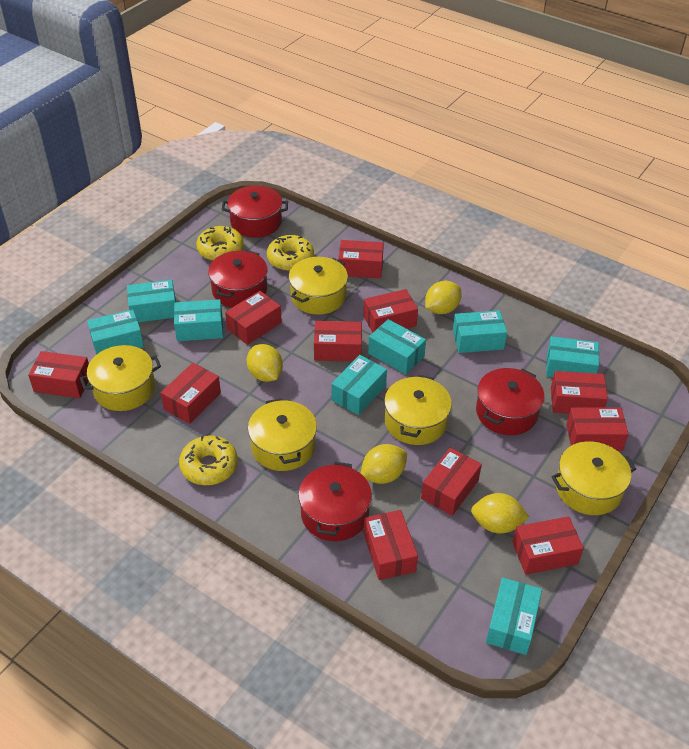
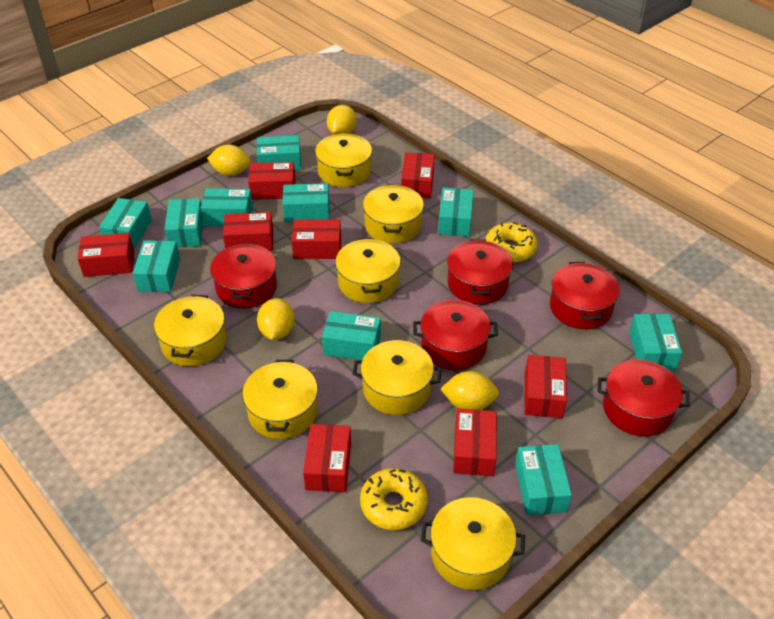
red box: [28,351,89,398] [161,363,221,424] [225,291,282,345] [314,321,362,361] [338,240,384,279] [364,289,418,333] [364,510,418,580] [421,448,482,516] [512,516,584,575] [551,371,608,414] [566,407,629,451] = 11 -> [77,233,134,277] [223,212,273,251] [248,162,295,200] [292,219,341,259] [303,424,351,492] [401,153,435,198] [453,409,497,476] [524,355,567,418] = 8
red pot: [208,250,268,308] [222,186,288,238] [298,462,372,541] [476,368,544,435] = 4 -> [210,243,277,308] [413,300,498,370] [447,239,513,305] [550,262,620,329] [597,359,690,436] = 5
turquoise box: [87,309,144,355] [127,280,176,322] [174,299,223,341] [331,355,387,415] [368,319,426,375] [453,310,507,353] [486,577,542,655] [546,336,599,377] = 8 -> [99,198,152,249] [133,240,180,292] [164,198,203,247] [201,188,253,226] [256,135,301,170] [282,183,330,222] [322,311,381,360] [438,188,474,237] [515,444,572,515] [629,314,682,371] = 10
yellow donut: [179,435,238,485] [196,226,244,261] [267,235,314,271] = 3 -> [360,468,428,530] [485,222,538,263] = 2
yellow pot: [80,345,161,411] [248,398,317,471] [289,257,348,315] [384,375,452,445] [551,441,636,515] = 5 -> [154,295,227,366] [242,360,318,439] [315,133,372,187] [335,238,401,303] [352,340,442,415] [363,185,424,244] [421,497,525,590] = 7

